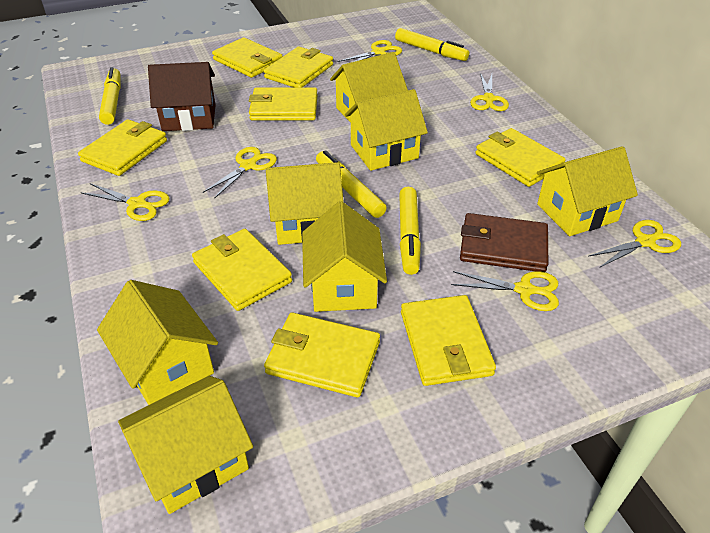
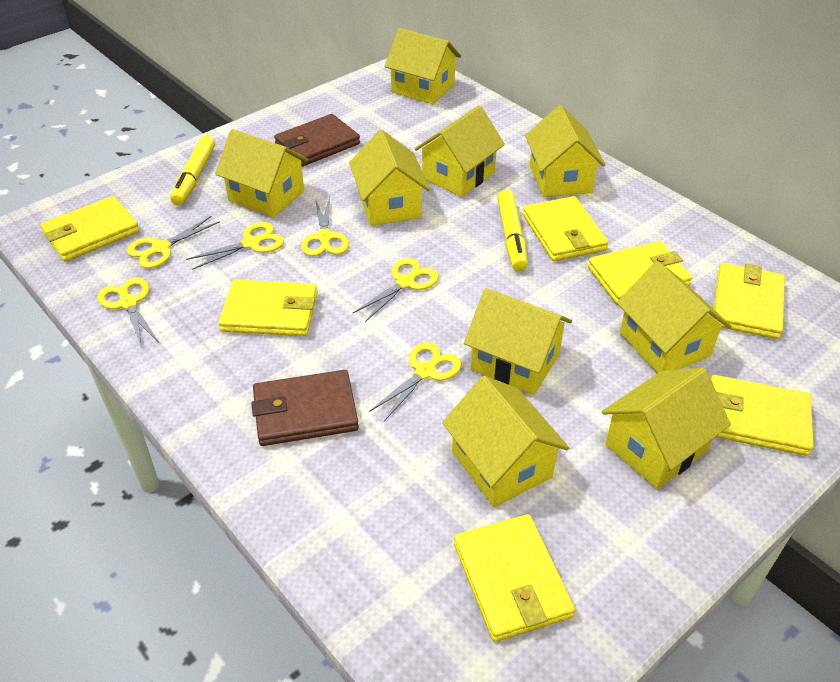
brown house: [148,62,216,131] = 1 -> none = 0
brown wallet: [460,213,548,272] = 1 -> [251,370,359,446] [274,114,360,167] = 2
yellow house: [97,280,218,405] [118,376,253,514] [266,162,344,245] [302,201,387,312] [330,52,408,122] [345,89,428,171] [537,146,638,236] = 7 -> [215,129,308,218] [349,130,430,226] [385,28,461,104] [415,105,505,197] [442,376,569,507] [464,288,572,395] [525,105,606,197] [602,367,731,489] [617,261,731,373] = 9
yellow marker: [99,67,121,125] [316,150,387,218] [395,28,469,61] [399,187,421,275] = 4 -> [170,135,215,206] [497,190,528,271] = 2
yellow wallet: [78,119,167,176] [192,229,292,311] [212,37,283,78] [249,87,317,120] [264,47,333,87] [264,312,380,397] [401,295,496,386] [476,128,566,187] = 8 -> [40,196,140,261] [218,280,317,336] [454,514,575,642] [523,196,608,261] [588,241,692,305] [711,375,814,456] [714,263,785,339] = 7

